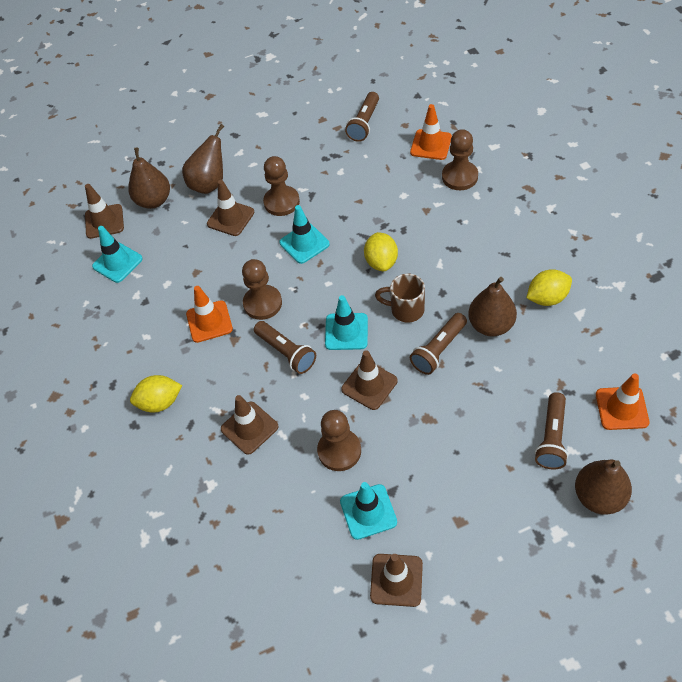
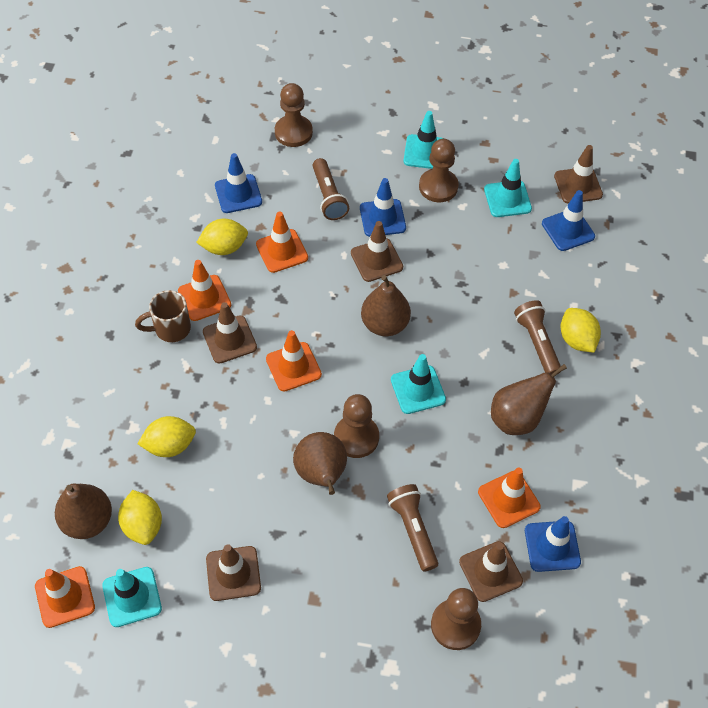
blue traffic cone: none = 0 -> [215,153,262,213] [360,178,406,237] [525,516,581,572] [542,190,595,251] = 4
brown flashlight: [254,321,316,374] [345,92,379,142] [410,313,467,375] [535,392,568,469] = 4 -> [313,158,349,220] [387,484,438,572] [514,300,561,374] = 3
orange traffic cone: [186,286,233,343] [410,104,452,160] [596,373,649,430] = 3 -> [35,566,95,628] [178,260,231,321] [256,212,308,273] [266,330,322,391] [478,467,541,528] = 5
yellow lemon: [130,375,182,413] [364,232,398,271] [526,269,572,306] = 3 -> [118,490,162,545] [137,416,196,457] [196,219,248,255] [561,308,601,353] = 4

